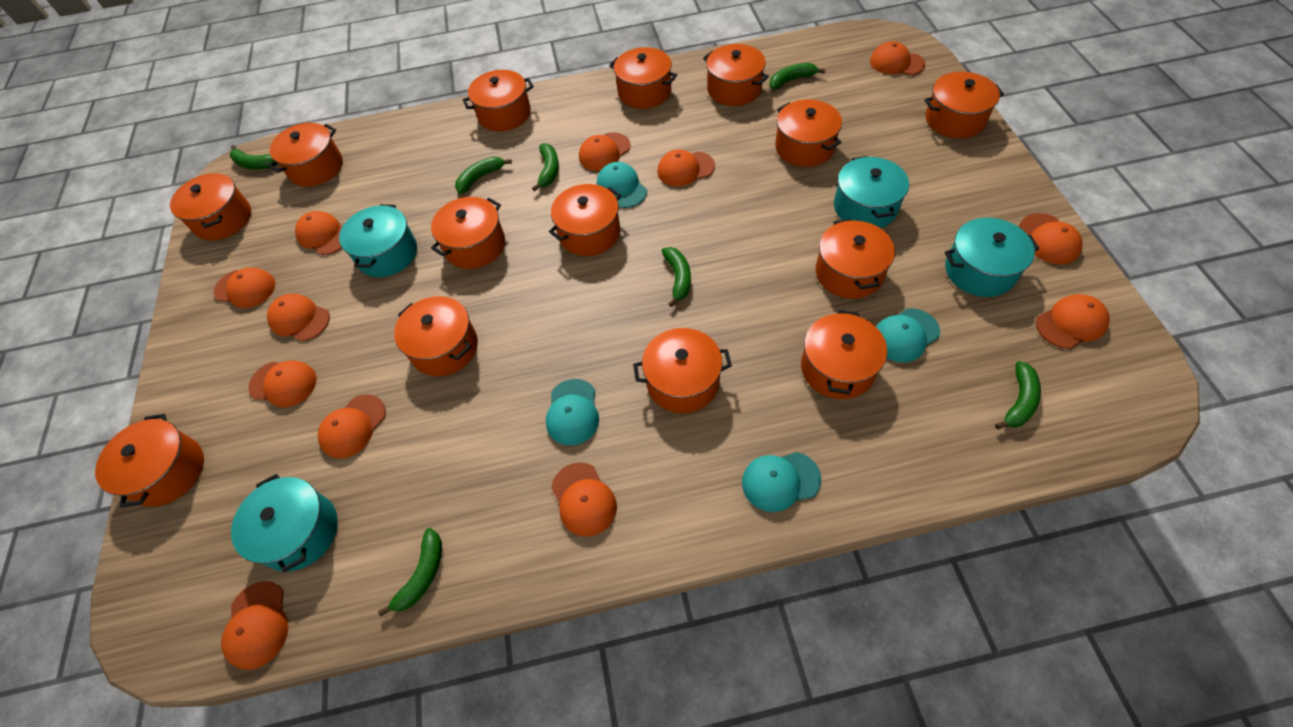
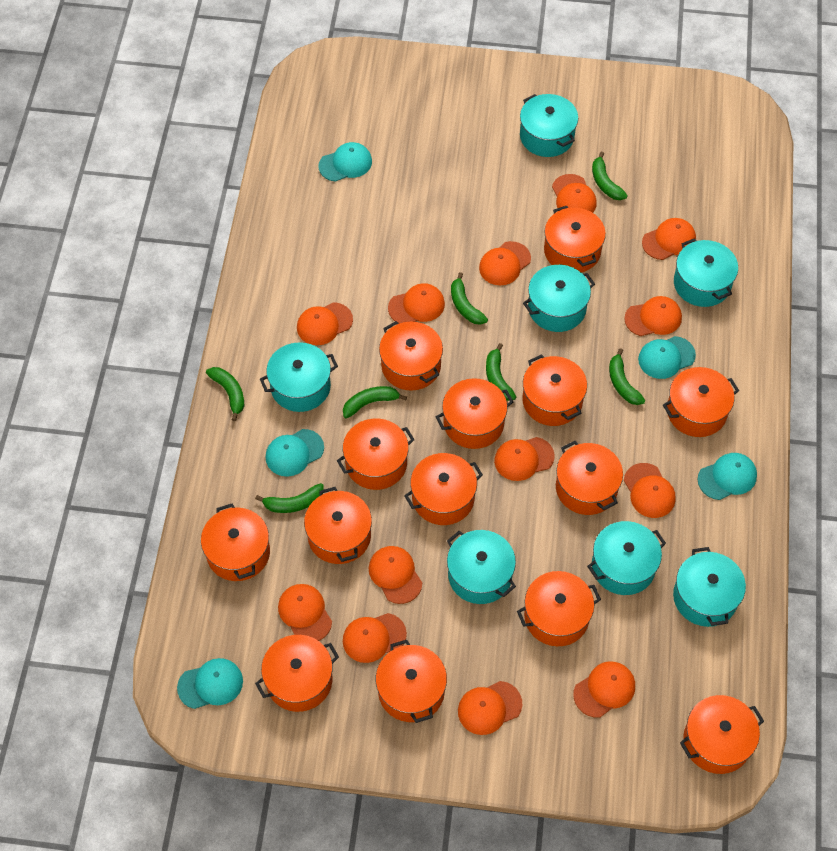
orange cap: [214,268,276,308] [221,581,288,670] [248,360,317,407] [267,294,330,341] [295,211,342,255] [318,394,386,459] [551,462,617,537] [579,133,631,171] [657,149,715,186] [870,41,926,75] [1019,213,1083,265] [1036,294,1110,349] = 12 -> [278,584,332,641] [297,302,353,345] [343,613,407,663] [369,546,422,604] [388,283,445,323] [458,681,522,735] [479,241,531,286] [494,437,555,481] [552,174,597,213] [573,661,635,718] [624,296,682,336] [624,463,676,518] [642,218,696,260] = 13
turquoise cap: [546,379,599,446] [597,162,647,208] [742,452,821,512] [876,308,940,362] = 4 -> [177,658,243,709] [266,429,324,477] [319,142,372,182] [638,336,696,379] [698,453,757,500] = 5
turquoise pot: [231,474,338,572] [339,204,417,277] [834,156,909,228] [945,218,1040,297] = 4 -> [260,342,338,412] [447,530,516,604] [520,94,578,157] [523,265,595,332] [587,521,666,595] [673,547,746,627] [674,238,738,307] = 7

